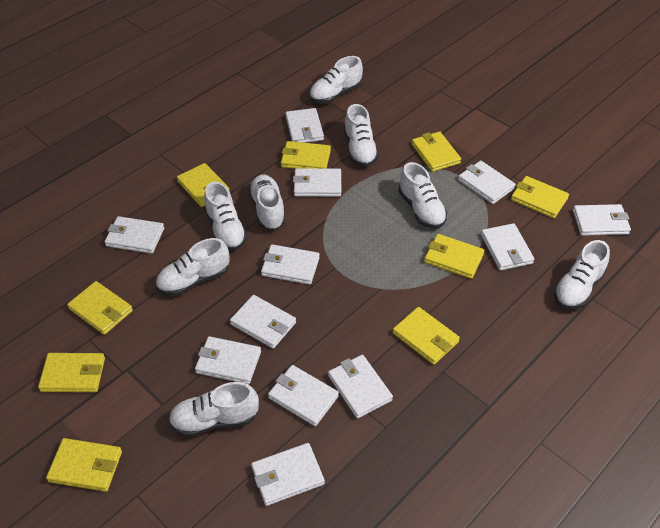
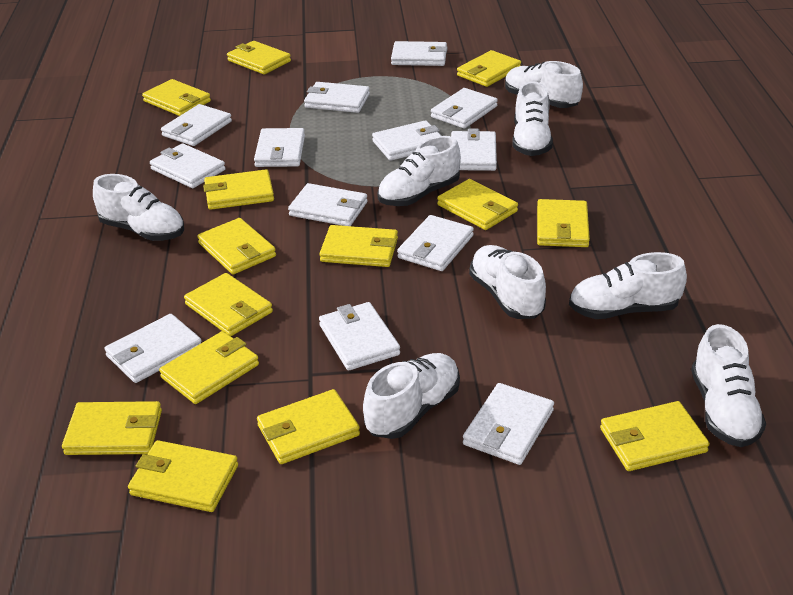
white wallet: [105,216,164,254] [195,336,261,384] [230,295,296,349] [251,443,325,506] [261,244,320,285] [268,365,339,426] [285,108,324,143] [293,168,341,197] [328,355,393,419] [458,161,516,204] [481,223,535,271] [573,204,631,236] = 12 -> [104,314,202,383] [150,143,226,188] [161,104,232,146] [254,128,305,167] [288,183,368,226] [304,82,370,113] [319,302,400,371] [372,120,441,161] [391,41,448,66] [397,215,474,271] [431,88,498,129] [451,129,497,171] [463,383,554,465] = 13
yellow wallet: [38,353,105,392] [46,438,122,492] [67,281,133,335] [177,163,230,207] [281,141,331,169] [393,307,460,365] [412,131,461,172] [424,234,485,279] [511,176,569,218] = 9 -> [62,401,162,455] [128,440,238,512] [142,79,211,116] [159,331,259,404] [184,273,273,336] [197,218,276,274] [203,169,274,210] [227,41,291,74] [257,389,360,464] [319,225,398,267] [437,179,518,230] [457,50,521,87] [537,199,590,247] [600,401,710,471] = 14

